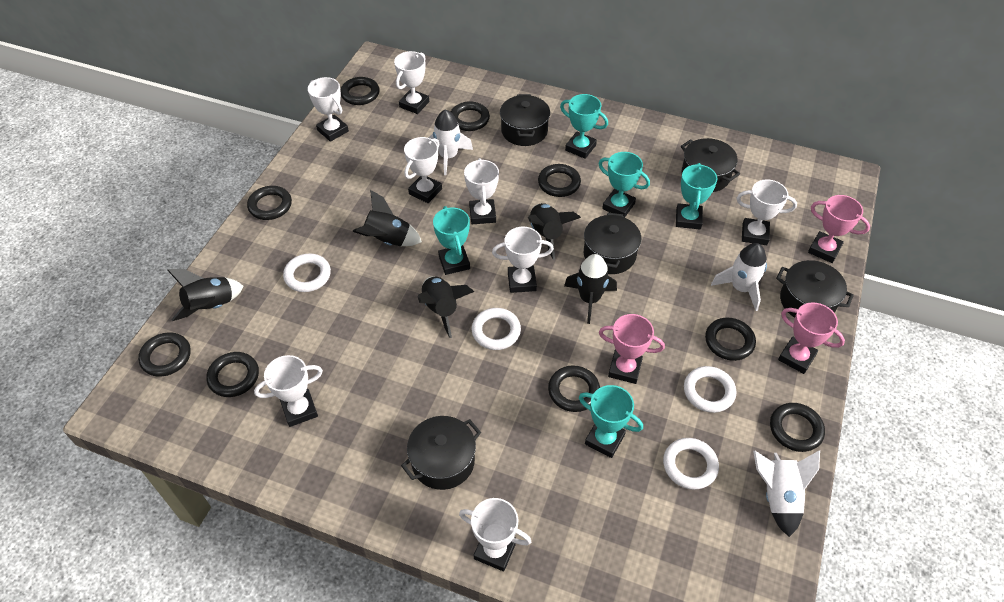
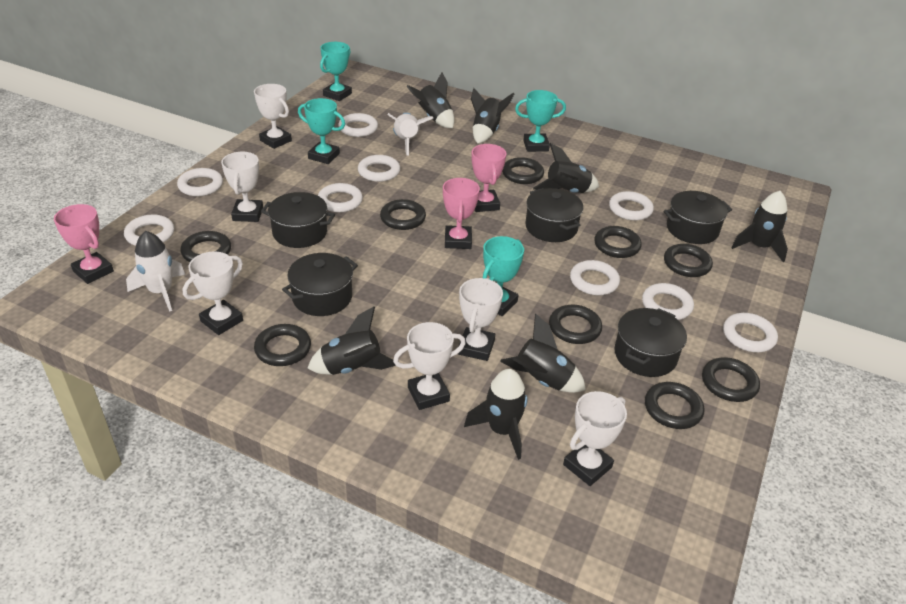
black rocket: [167,269,244,321] [352,190,422,246] [417,276,474,338] [528,203,581,260] [564,254,617,324] = 5 -> [307,307,396,375] [406,72,454,128] [464,369,527,460] [471,88,514,144] [500,314,586,393] [533,143,599,193] [731,191,788,262] = 7
turquoise trophy: [433,206,470,275] [560,94,608,159] [579,385,643,458] [598,152,650,218] [676,163,718,230] = 5 -> [298,98,345,164] [320,42,352,101] [483,236,524,316] [515,90,566,152] = 4
white ring: [283,253,331,292] [472,308,521,350] [663,438,719,490] [684,366,736,413] = 4 -> [124,215,174,246] [177,168,223,196] [318,183,363,212] [338,113,378,137] [358,155,400,182] [570,260,620,295] [609,191,654,221] [642,283,694,320] [723,313,778,352] = 9
white rocket: [428,110,473,175] [711,243,767,311] [753,450,820,537] = 3 -> [126,231,185,312] [387,113,433,156] = 2
white trophy: [254,355,323,427] [308,77,349,142] [394,51,429,114] [404,137,442,203] [459,498,531,572] [464,158,499,224] [492,227,554,293] [736,179,797,245] = 8 -> [183,252,243,335] [221,152,263,222] [254,84,292,149] [393,322,466,410] [458,278,503,361] [563,391,627,486] = 6

